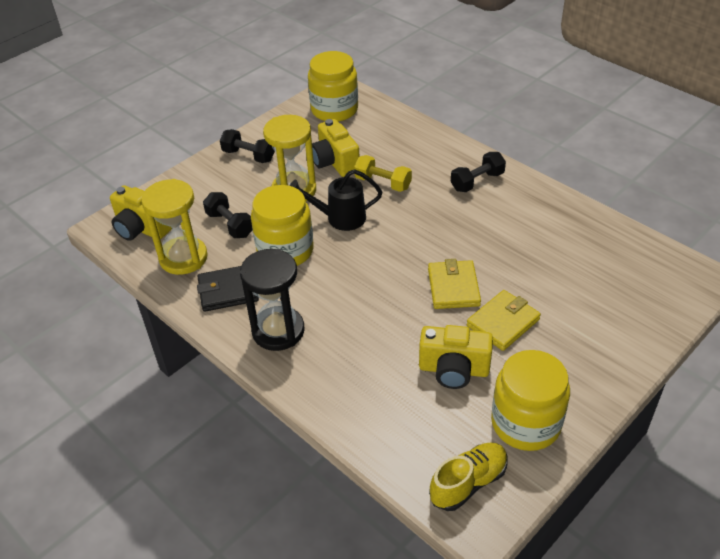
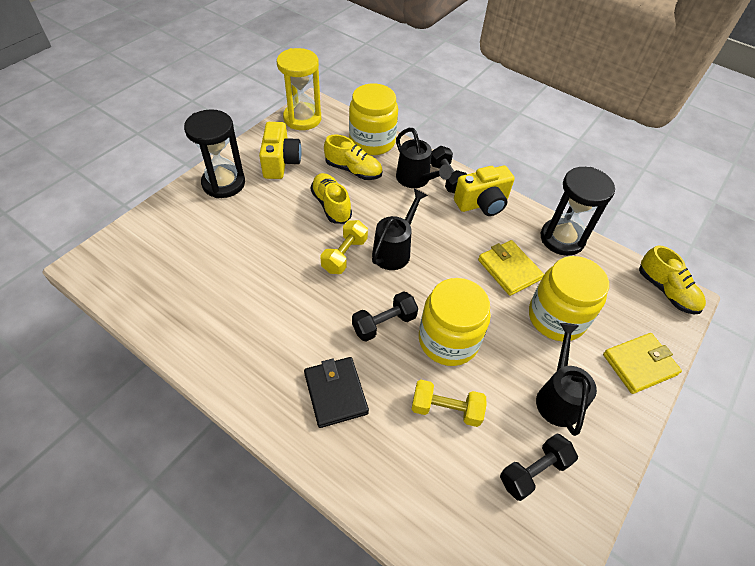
black hourglass: [240,249,304,351] = 1 -> [184,109,245,198] [541,167,615,256] = 2
black watering can: [290,169,382,231] = 1 -> [372,189,428,270] [396,128,452,188] [536,323,597,436] = 3
yellow camera: [110,185,172,241] [312,119,360,177] [419,325,493,389] = 3 -> [259,122,302,179] [454,166,515,216] = 2
yellow dumbbell: [354,155,412,192] = 1 -> [320,220,368,274] [411,380,486,427] = 2
yellow hourglass: [141,179,208,275] [263,115,316,201] = 2 -> [277,48,321,130] = 1
yellow shoe: [429,442,508,511] = 1 -> [311,173,352,224] [324,135,383,180] [639,245,706,314] = 3

